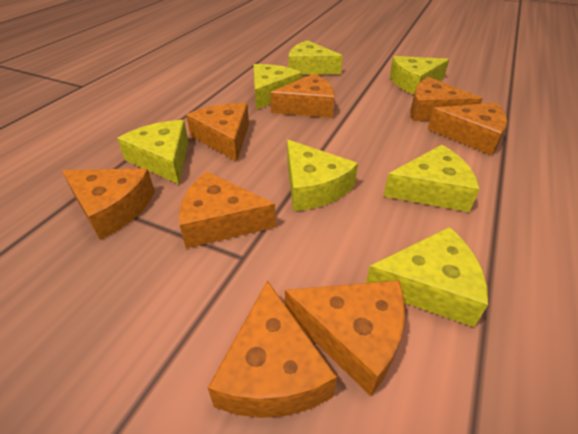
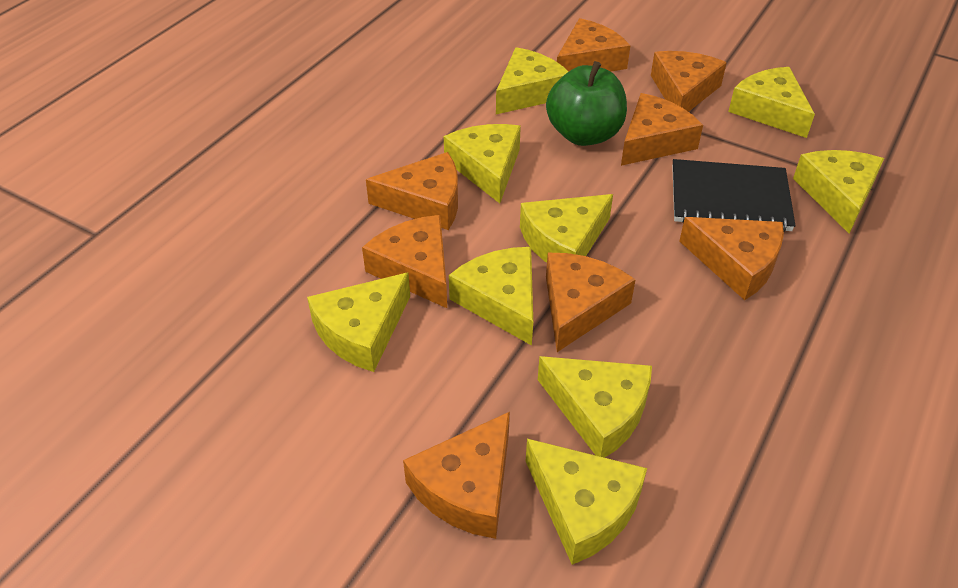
black notebook: none = 0 -> [672,159,796,232] = 1
green apple: none = 0 -> [546,61,627,146] = 1
yellow cheese: [117,120,188,184] [254,64,302,110] [287,140,358,211] [289,40,343,75] [366,227,488,327] [383,145,479,212] [390,56,449,95] = 7 -> [307,272,410,372] [444,124,521,203] [449,247,533,346] [496,47,568,114] [520,194,613,263] [526,439,647,565] [538,356,652,458] [728,67,815,138] [793,150,884,233] = 9

